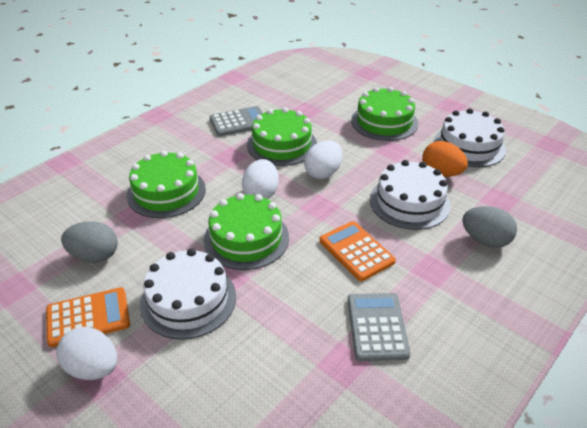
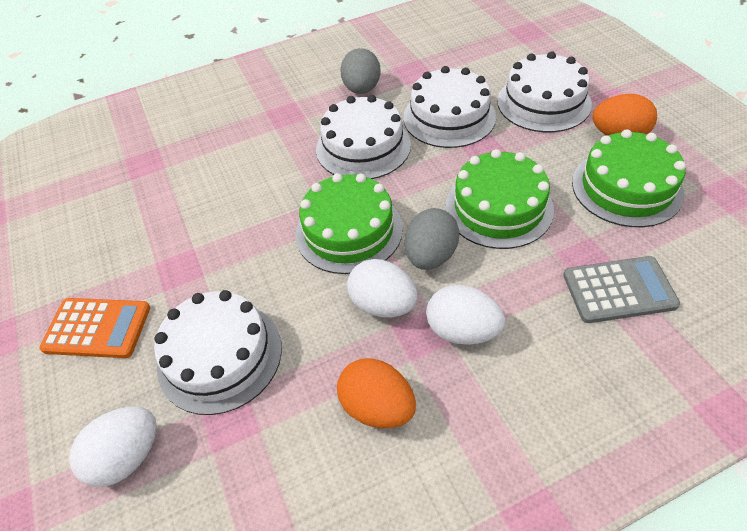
green cake: [127,150,206,218] [204,193,289,270] [247,107,317,166] [351,87,418,141] = 4 -> [295,173,403,274] [445,149,554,249] [572,129,686,227] = 3
grey calculator: [210,106,263,136] [348,293,410,361] = 2 -> [563,256,680,323] = 1
orange calculator: [46,287,130,347] [319,221,396,281] = 2 -> [39,298,150,358] = 1
orange egg: [422,141,468,177] = 1 -> [337,358,416,428] [592,94,657,136] = 2
white cake: [140,248,236,339] [370,160,451,230] [433,108,506,167] = 3 -> [154,290,282,415] [316,95,411,179] [403,66,496,148] [497,51,592,132] = 4

